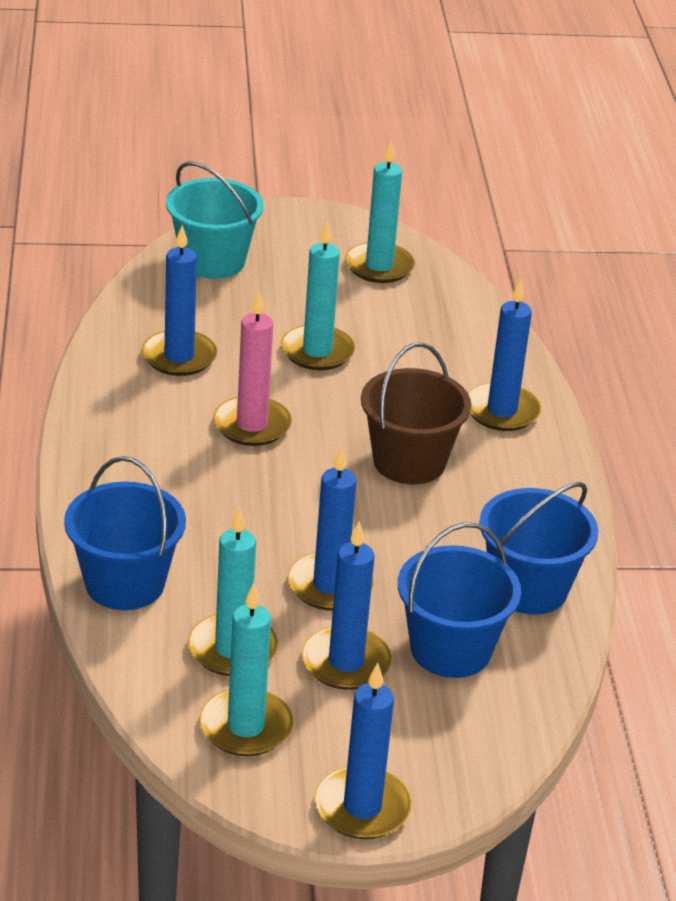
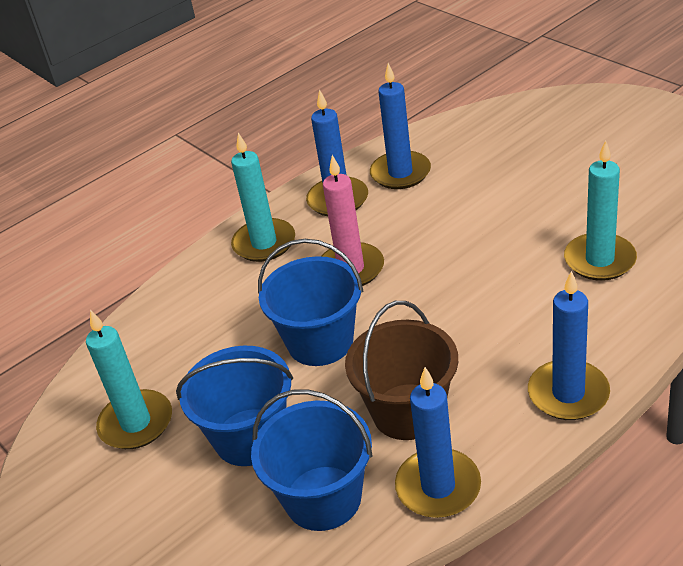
blue candle: [142,225,217,376] [288,446,374,611] [302,521,392,690] [315,663,412,839] [468,279,541,431] = 5 -> [306,89,368,216] [370,63,431,189] [395,367,481,518] [528,271,610,420] = 4
turquoise bucket: [166,162,264,279] = 1 -> none = 0
turquoise candle: [188,507,278,676] [199,583,293,756] [281,221,355,370] [345,141,415,283] = 4 -> [86,310,172,449] [231,133,295,262] [564,140,637,281] = 3

